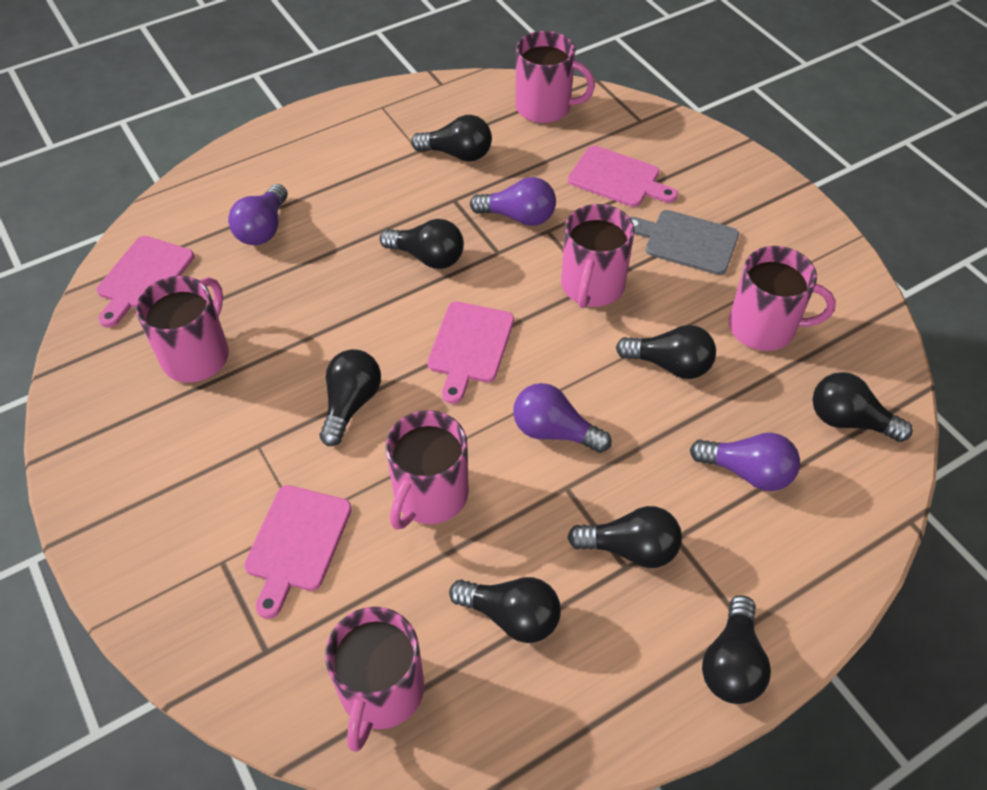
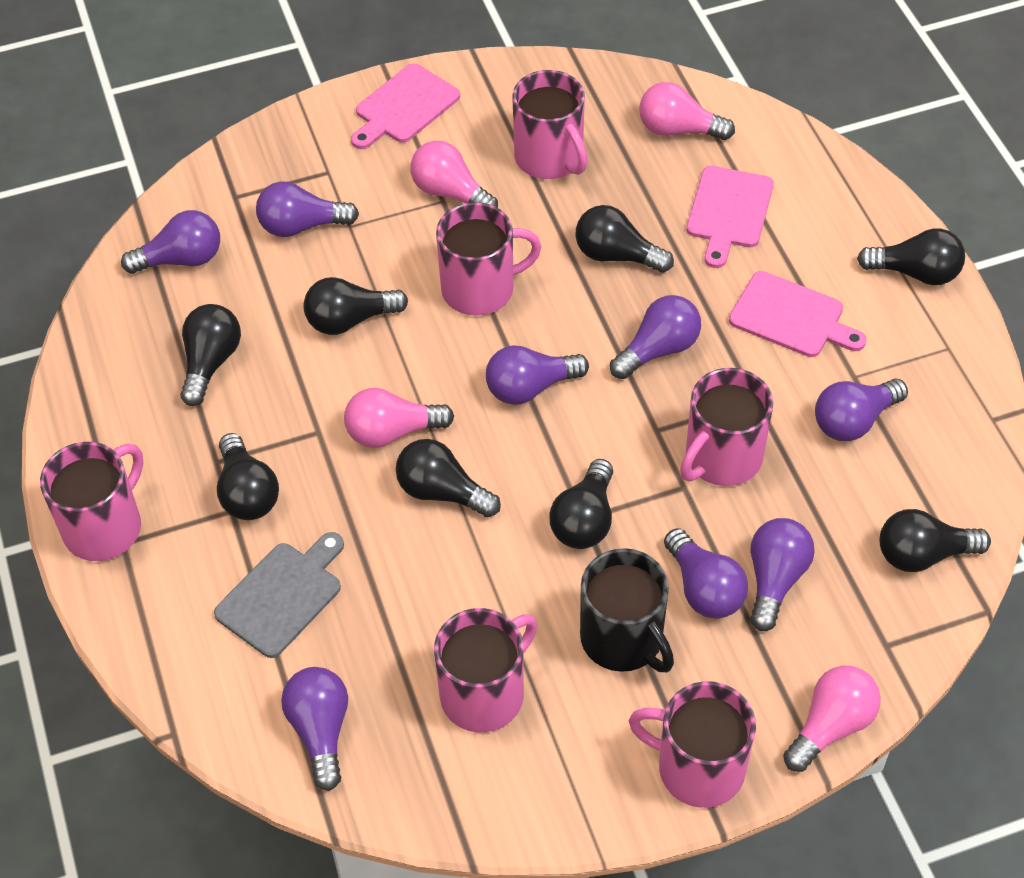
black mug: none = 0 -> [580,548,674,672] = 1
pink cutting board: [97,236,194,328] [244,485,352,619] [427,302,514,404] [568,146,678,207] = 4 -> [351,64,460,149] [686,166,774,268] [729,271,867,357] = 3
pink light bulb: none = 0 -> [344,388,454,448] [410,141,498,208] [639,82,735,140] [783,666,881,772] = 4
purple light bulb: [228,184,288,245] [470,177,556,226] [513,383,611,453] [690,433,800,491] = 4 -> [121,210,220,274] [256,182,359,237] [281,667,348,791] [486,345,589,405] [610,295,701,379] [664,528,748,618] [750,518,815,631] [815,379,908,441] = 8

